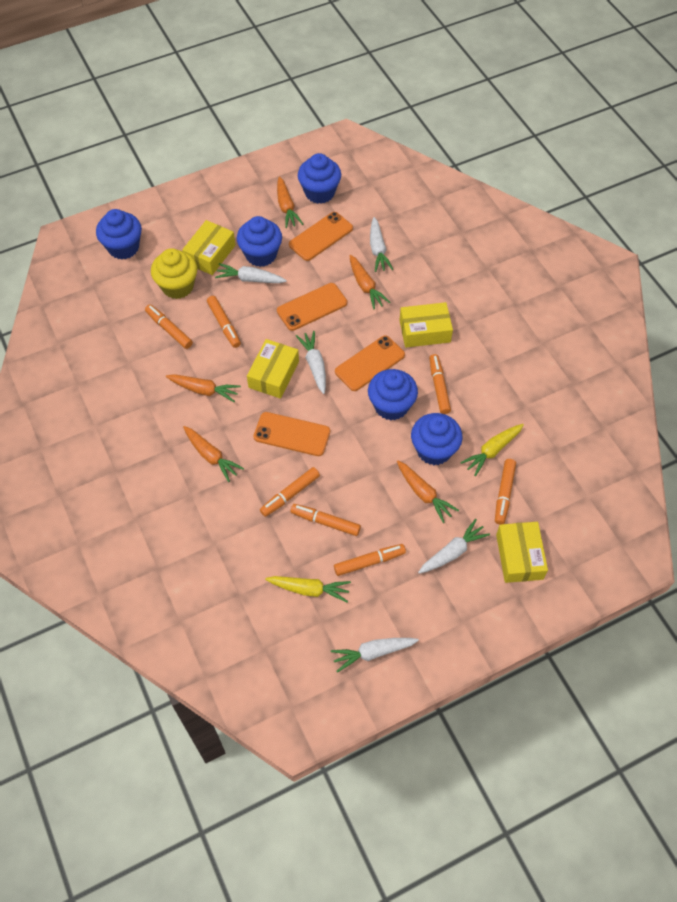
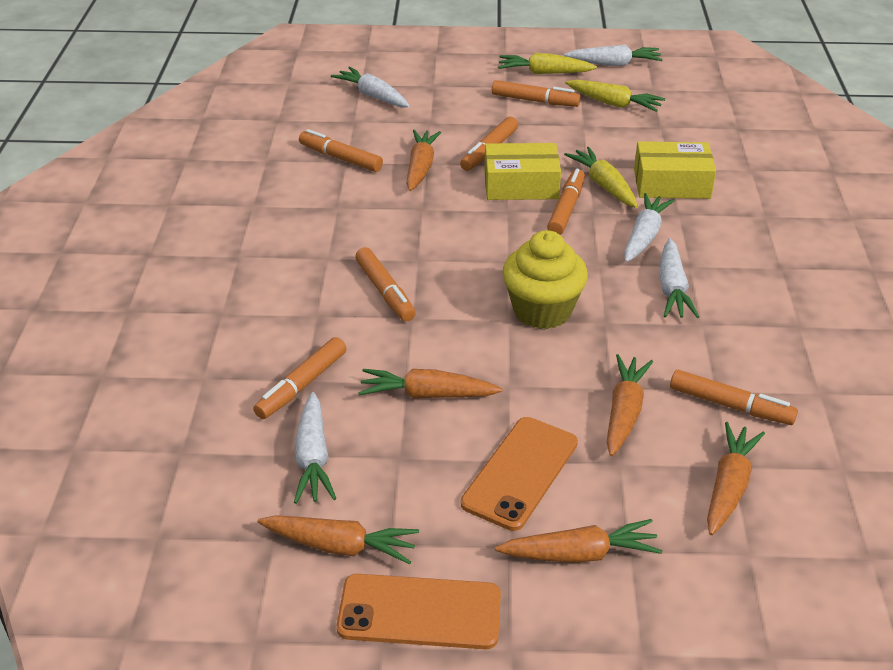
blue cupcake: [96,209,142,259] [237,216,282,267] [298,153,341,204] [368,369,418,421] [411,413,462,465] = 5 -> none = 0
orange carrot: [166,374,241,402] [183,426,244,482] [277,176,303,228] [350,255,390,310] [397,461,459,523] = 5 -> [257,515,419,564] [358,369,503,399] [406,130,442,191] [495,519,662,563] [606,354,653,456] [707,422,765,535] = 6
orange phone: [253,412,330,456] [277,283,347,331] [289,212,353,261] [335,335,405,391] = 4 -> [337,574,501,649] [461,417,578,531] = 2
yellow box: [182,220,235,275] [247,339,299,399] [399,302,453,348] [496,522,548,583] = 4 -> [484,143,561,200] [634,141,716,199] = 2
yellow carrot: [265,576,351,602] [460,424,524,477] = 2 -> [498,53,597,74] [564,147,638,208] [565,80,665,112] = 3

